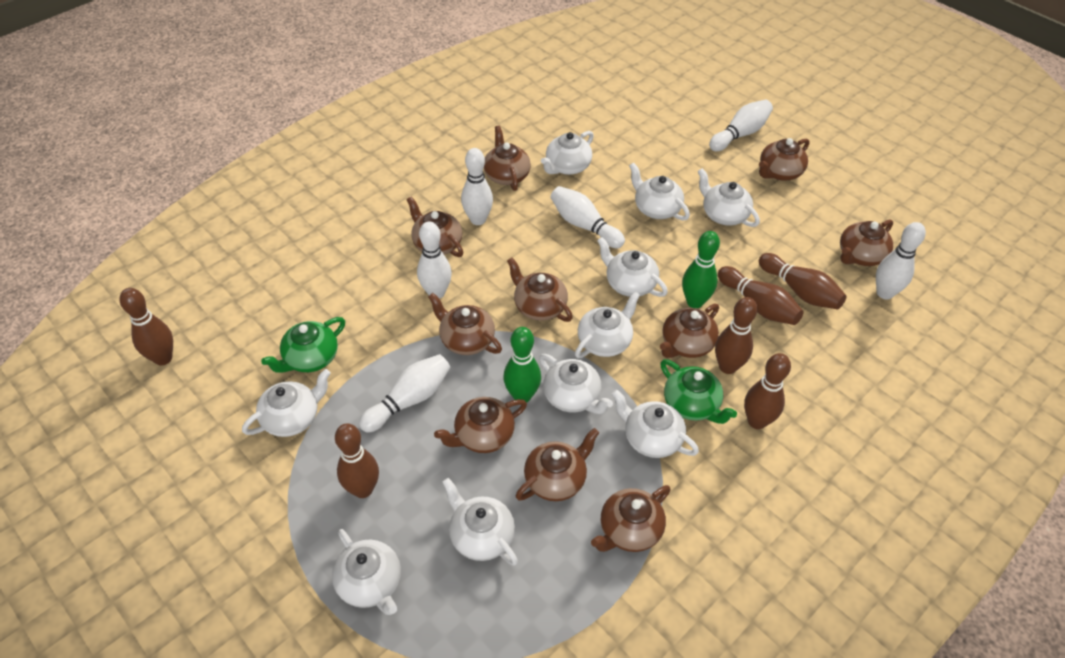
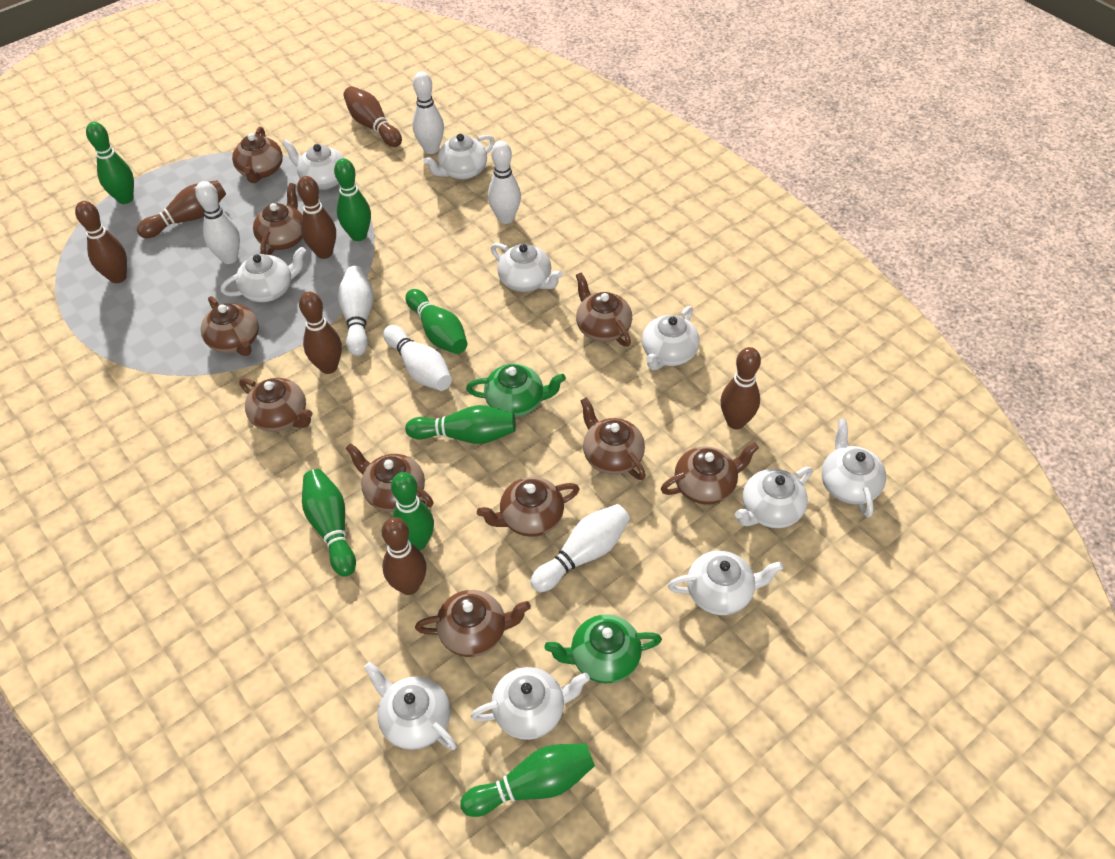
brown bowling pin: [120,288,173,365] [335,423,379,498] [715,297,757,374] [718,266,804,325] [744,353,791,429] [759,253,847,309] = 6 -> [75,201,127,283] [137,180,226,238] [297,176,336,259] [299,292,342,374] [343,86,402,147] [382,517,427,595] [720,347,761,429] = 7
green bowling pin: [503,327,541,403] [682,231,720,308] = 2 -> [86,122,134,204] [302,469,356,577] [334,158,371,241] [391,472,434,551] [405,405,516,444] [406,289,467,354] [460,743,595,817] = 7

